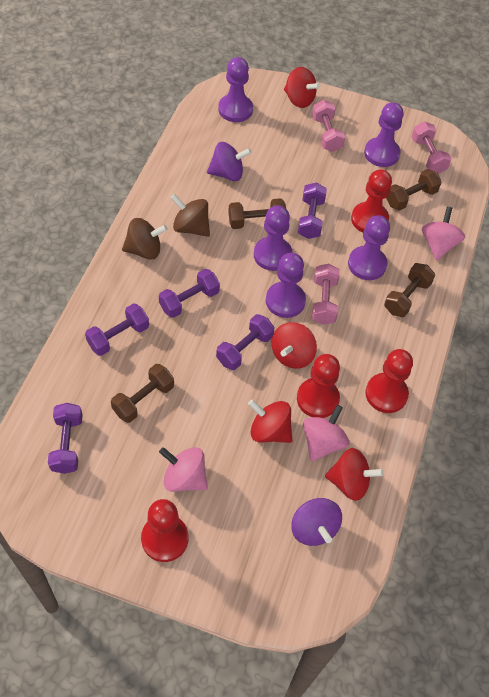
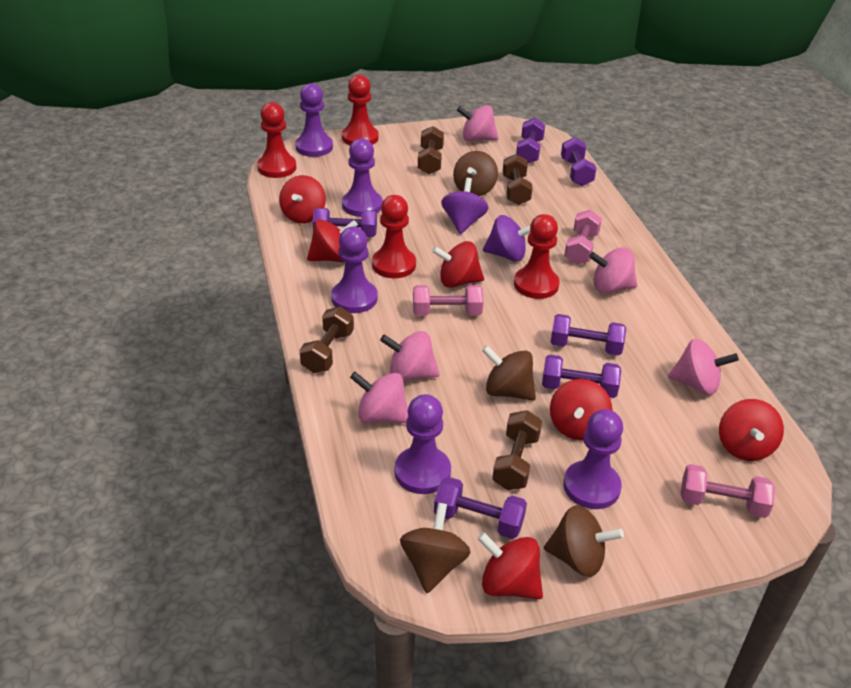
brown spinning top: [122,218,168,260] [171,194,210,237] = 2 -> [400,503,471,593] [453,151,498,196] [482,345,536,401] [544,505,624,577] = 4
pink spinning top: [159,447,208,492] [303,405,349,461] [422,207,465,261] = 3 -> [350,372,408,423] [380,331,440,382] [457,105,499,142] [589,247,638,294] [668,339,739,395] = 5
purple dumbbell: [48,403,83,474] [85,303,149,356] [159,269,220,318] [216,314,275,370] [298,183,327,239] = 5 -> [313,208,377,237] [434,477,527,539] [516,118,545,163] [542,354,621,398] [551,314,626,355] [561,137,597,186] = 6
red spinning top: [248,399,293,443] [271,322,317,369] [284,67,320,108] [325,448,384,501] = 4 -> [279,175,326,223] [307,220,358,262] [432,241,484,288] [477,532,543,599] [550,379,612,440] [719,399,784,461] = 6

